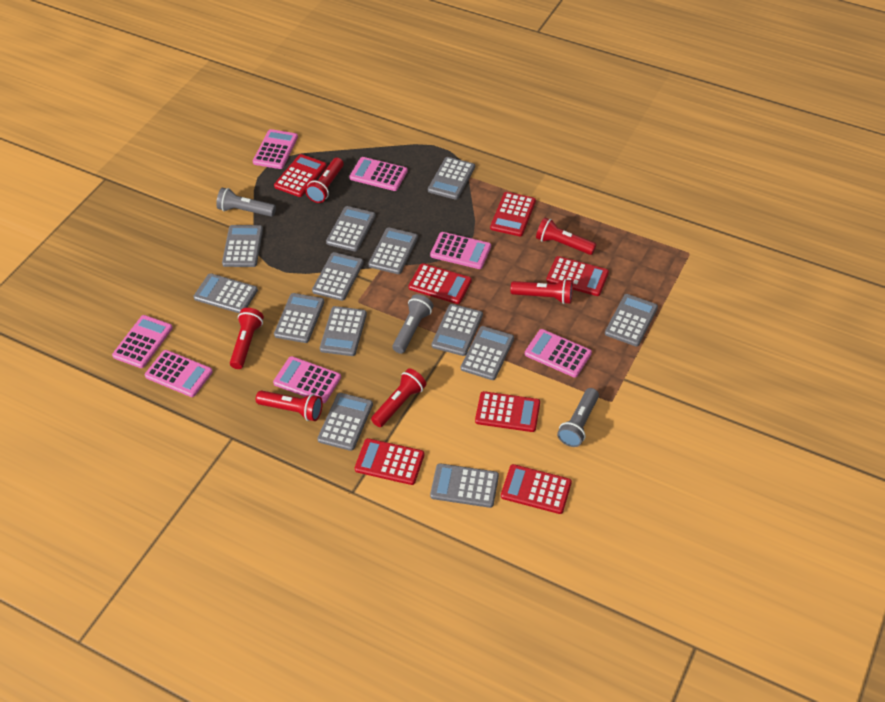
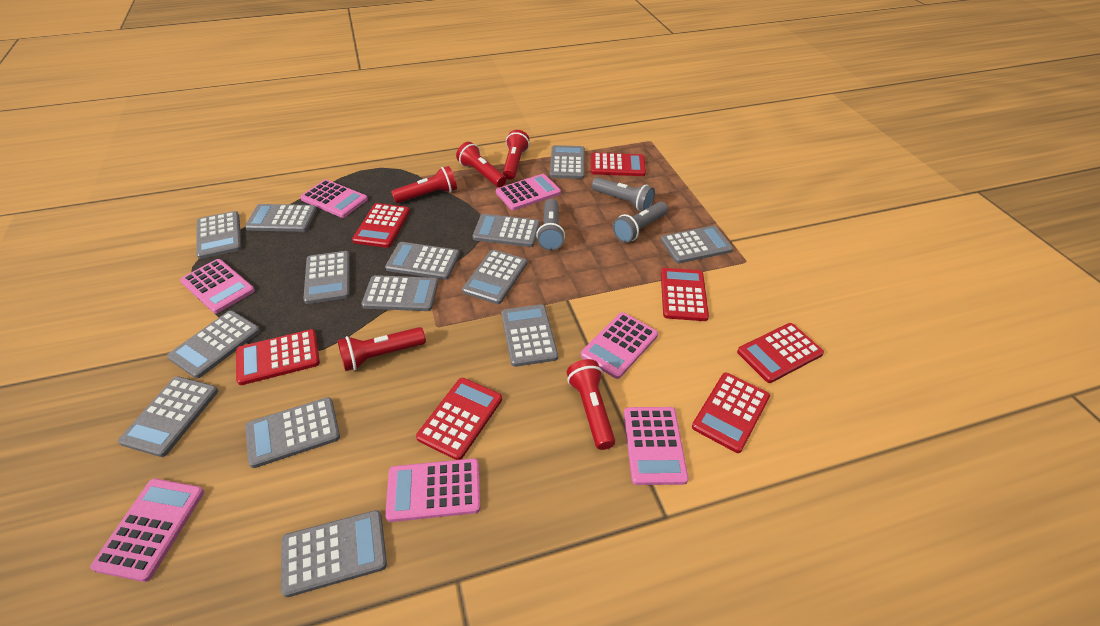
grey calculator: [193,273,258,313] [222,225,263,267] [274,293,324,343] [312,252,364,301] [317,393,373,451] [320,306,367,356] [326,206,376,252] [368,227,418,274] [428,157,475,200] [430,463,499,508] [432,304,483,356] [461,326,514,380] [605,294,658,346] = 13 -> [118,376,218,457] [167,311,260,378] [196,211,242,259] [245,204,317,232] [245,397,340,468] [281,510,387,597] [303,251,350,304] [362,275,438,311] [385,242,460,280] [462,250,527,304] [473,214,540,247] [501,304,558,367] [550,145,585,179] [661,225,733,264] = 14
red flashlight: [230,308,264,369] [256,390,323,421] [305,158,344,203] [371,368,426,427] [510,279,573,304] [536,217,596,255] = 6 -> [337,327,426,371] [391,166,457,203] [456,142,506,187] [503,130,529,180] [567,359,615,450] = 5

